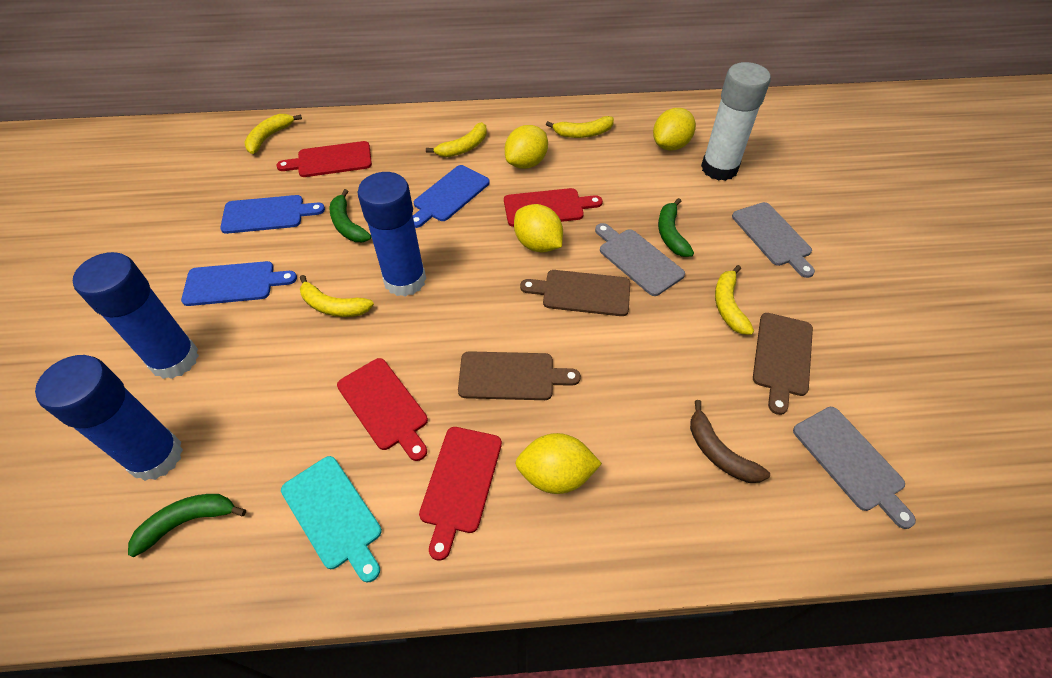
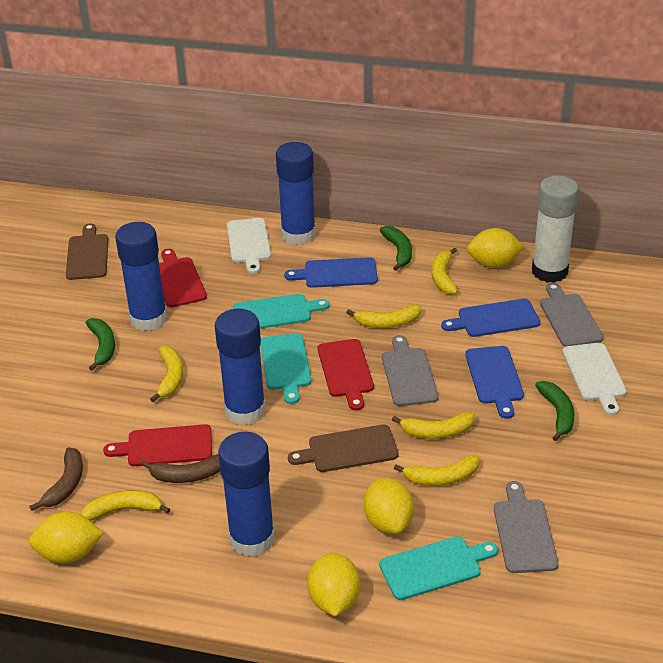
blue glue stick: [35,355,183,481] [73,252,199,379] [358,172,426,297] = 3 -> [115,222,168,331] [215,309,266,425] [218,432,275,556] [276,142,316,245] = 4
brown banana: [690,400,770,483] = 1 -> [29,447,83,511] [141,454,220,483] = 2
brown cutting board: [458,351,581,400] [520,270,630,316] [753,313,813,415] = 3 -> [66,224,108,280] [288,424,399,472] = 2
red cutting board: [276,141,372,177] [337,358,428,461] [419,427,502,560] [504,188,603,227] = 4 -> [103,424,212,466] [159,249,207,307] [318,339,374,411] = 3
turquoise cutting board: [281,456,382,583] = 1 -> [233,294,329,329] [260,333,311,404] [379,537,498,600] = 3
white cutting board: none = 0 -> [227,218,271,274] [562,343,627,415] = 2
yellow banana: [244,114,302,154] [300,275,374,317] [426,122,487,157] [546,116,614,138] [715,265,754,335] = 5 -> [81,490,170,521] [150,346,183,402] [346,305,421,328] [392,412,475,439] [394,455,479,486] [432,247,458,295] = 6

